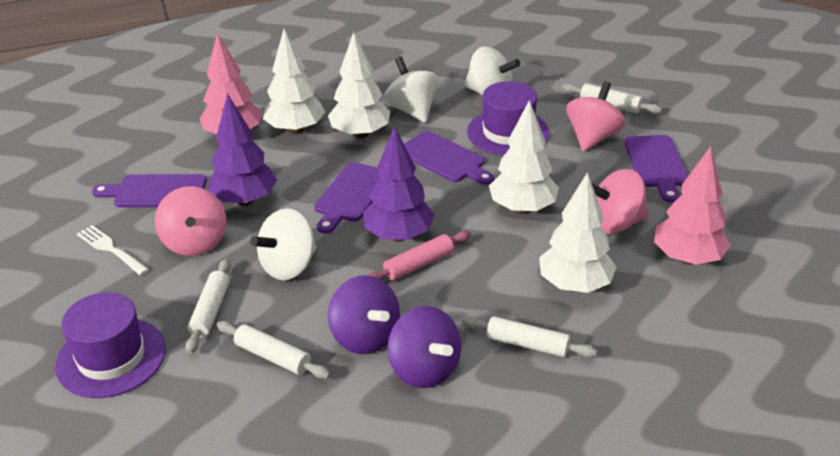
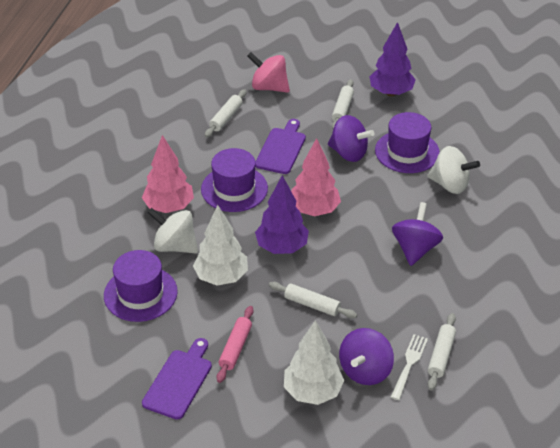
pink spinning top: [155,186,227,256] [567,81,626,152] [592,169,649,234] = 3 -> [247,52,290,93] = 1
purple cutting board: [92,174,207,207] [314,162,380,234] [404,131,494,185] [624,135,688,203] = 4 -> [142,338,212,420] [255,119,306,174] = 2
purple hat: [55,292,166,398] [467,81,550,156] = 2 -> [104,250,178,322] [201,148,268,212] [375,112,440,173] = 3
purple spinning top: [328,275,400,354] [388,306,461,388] = 2 -> [328,115,375,162] [339,328,394,385] [392,202,443,266] = 3
white spinning top: [250,208,317,280] [384,57,439,123] [464,46,520,96] = 3 -> [147,208,198,253] [427,146,480,194] = 2
white tree: [263,29,325,134] [328,32,390,139] [489,100,559,214] [539,172,616,293] = 4 -> [193,205,248,285] [284,320,344,405] = 2

